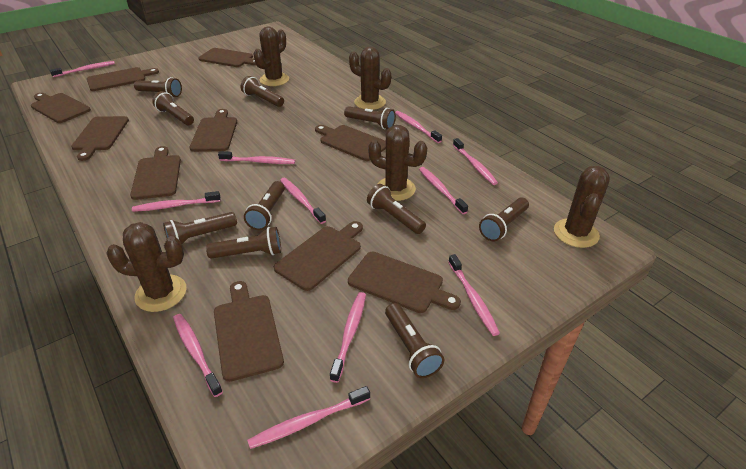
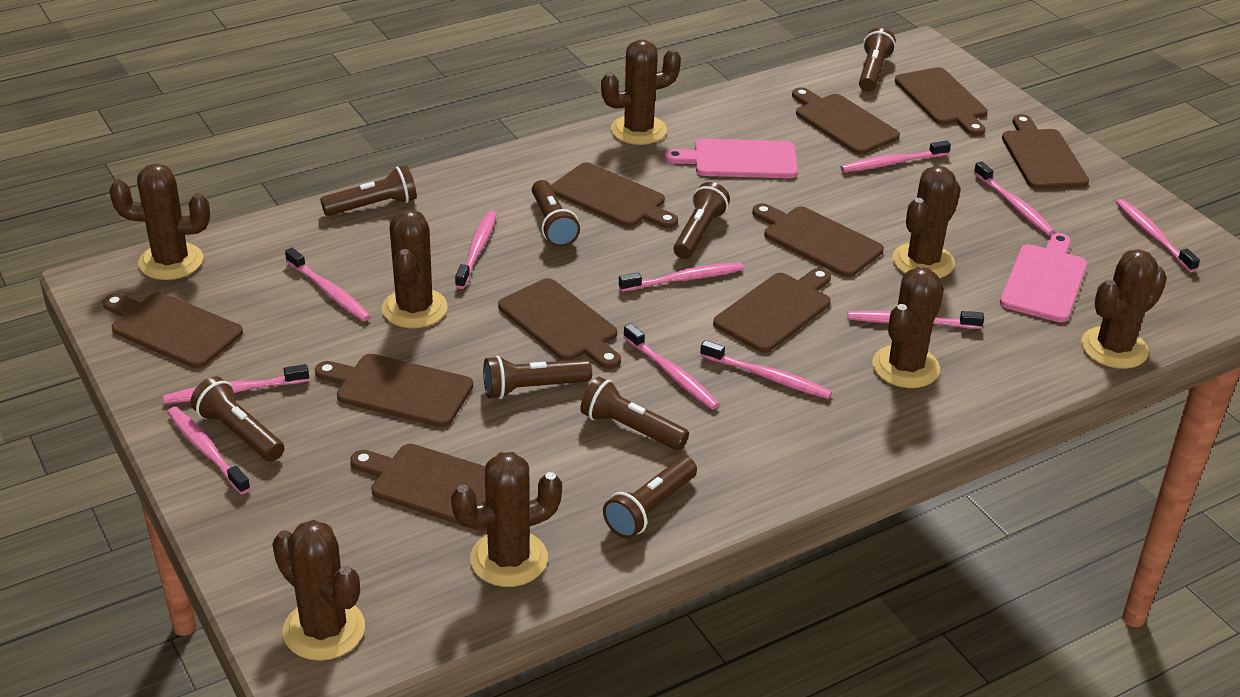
brown cactus: [106,222,187,312] [253,26,289,86] [349,47,391,110] [368,125,427,201] [554,166,610,248] = 5 -> [109,164,210,280] [272,520,365,661] [382,209,447,328] [451,452,562,587] [601,40,681,145] [872,267,944,388] [892,166,961,278] [1081,249,1167,369] = 8
brown flashlight: [134,77,182,97] [152,91,194,125] [163,212,237,244] [206,227,281,259] [241,76,284,107] [244,181,285,230] [344,106,396,129] [367,184,426,234] [385,303,444,378] [479,197,529,241] = 10 -> [191,376,284,461] [320,165,417,216] [483,356,592,399] [532,180,580,247] [580,377,689,450] [603,457,697,539] [674,182,730,259] [859,28,896,92] = 8
pink cutting board: none = 0 -> [665,139,798,178] [1000,233,1087,322] = 2

